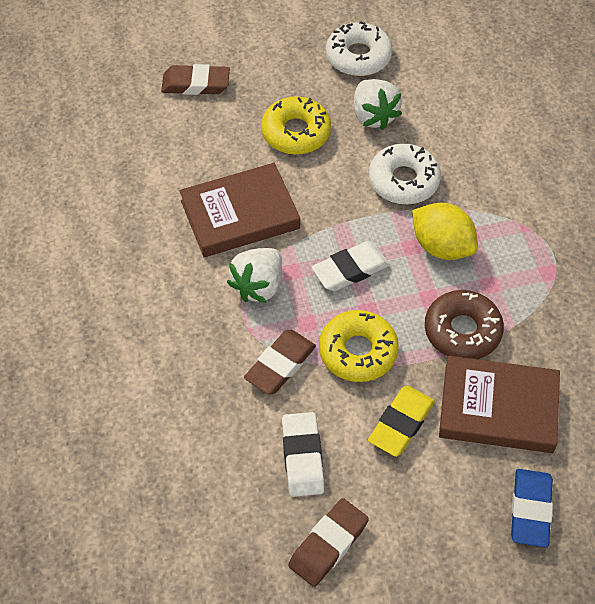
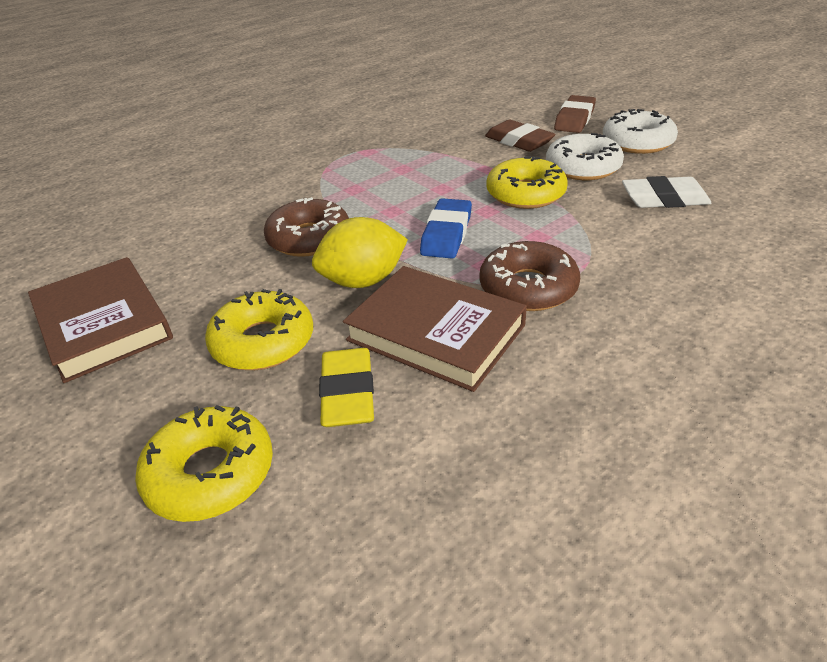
brown donut: [425,290,504,359] = 1 -> [264,197,349,257] [480,241,580,311] = 2
brown eraser: [161,64,230,95] [244,330,316,395] [288,498,369,587] = 3 -> [485,120,555,152] [554,95,596,133] = 2
white eraser: [282,412,324,497] [312,241,390,291] = 2 -> [622,176,711,208] = 1
white strawberry: [227,248,282,303] [354,79,402,130] = 2 -> none = 0
yellow donut: [261,96,331,155] [319,310,399,382] = 2 -> [135,405,273,522] [205,289,313,370] [486,156,568,209] = 3

